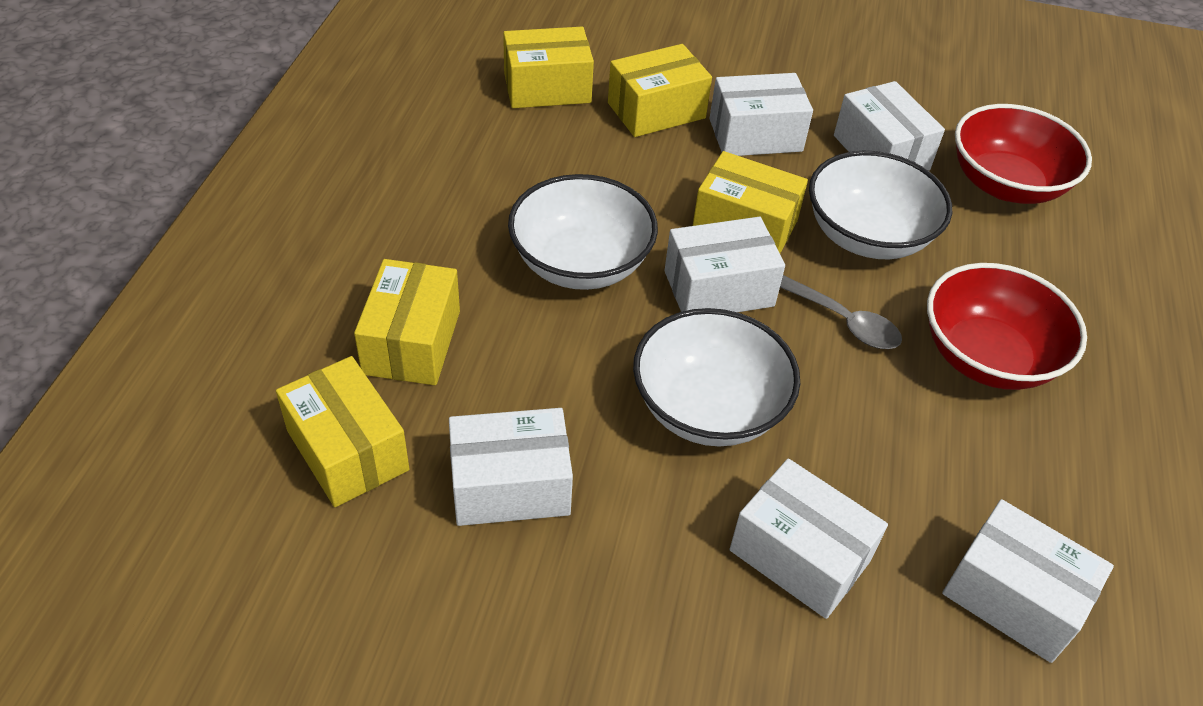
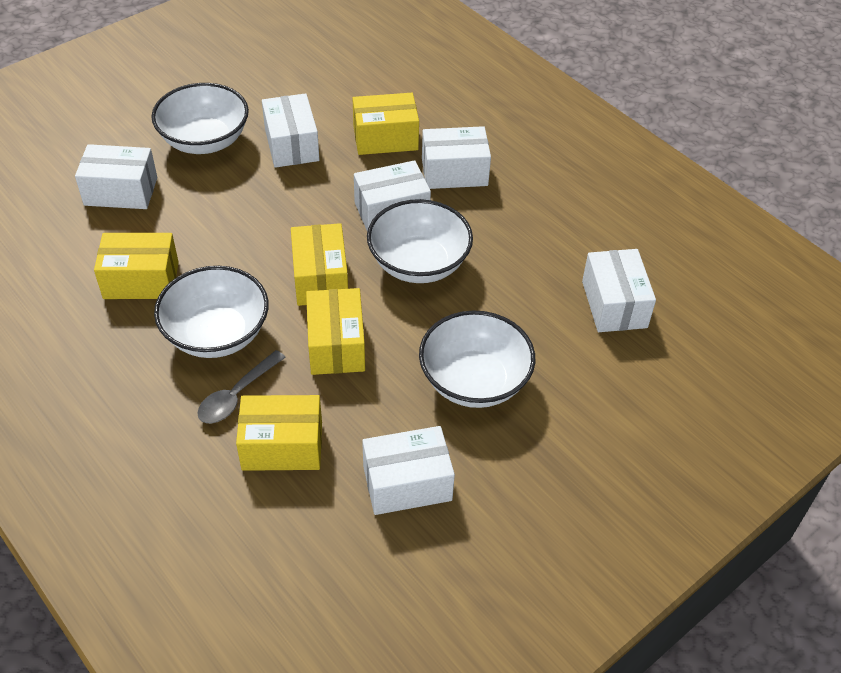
red bowl: [927,263,1087,390] [955,104,1092,204] = 2 -> none = 0
white bowl: [508,174,658,290] [633,308,800,447] [809,151,952,259] = 3 -> [151,83,249,154] [154,266,269,358] [367,199,473,283] [419,311,535,408] = 4

